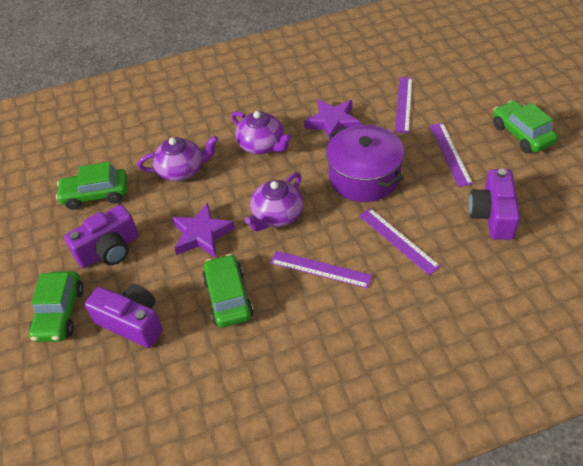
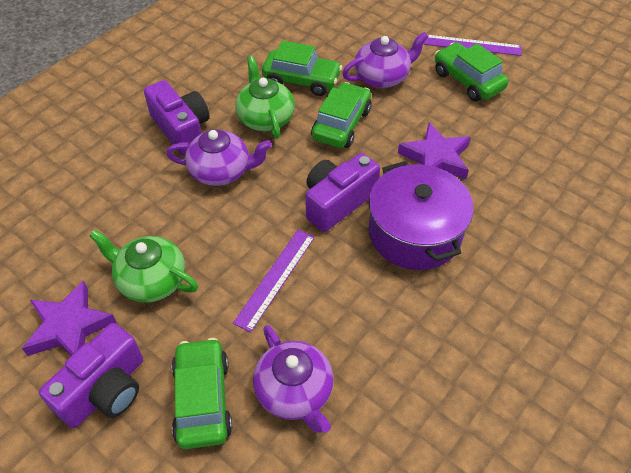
green teapot: none = 0 -> [89,229,198,303] [235,56,295,139] = 2
purple ruler: [270,251,372,289] [359,208,441,275] [395,77,413,133] [430,123,473,187] = 4 -> [233,229,315,333] [424,35,522,56] = 2

